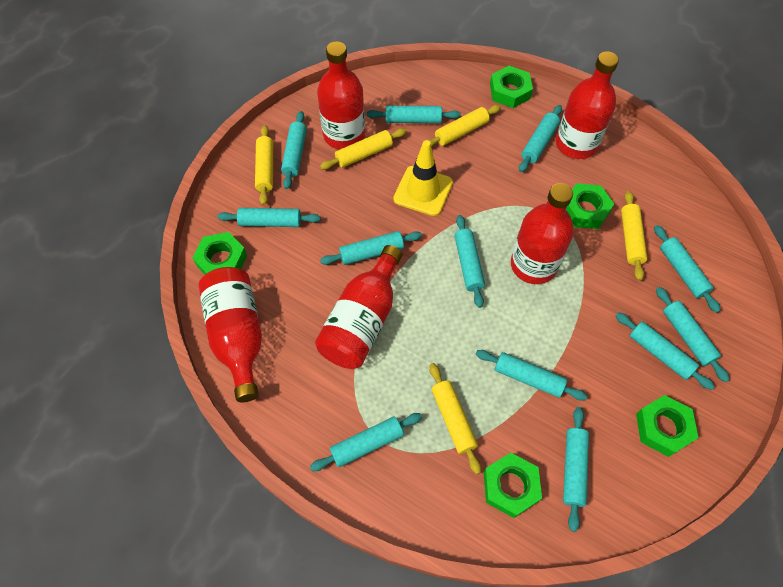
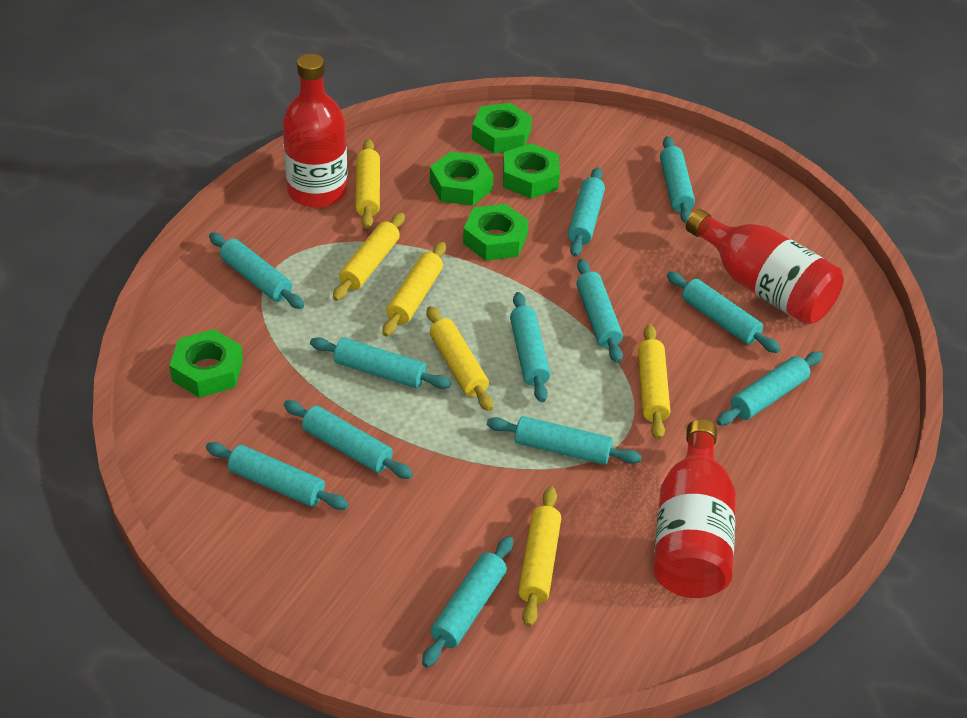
red bottle: [198,267,262,402] [315,245,402,369] [317,41,365,149] [511,183,574,284] [556,51,619,159] = 5 -> [282,54,347,208] [653,419,736,598] [686,209,844,325] = 3
yellow rolling pin: [255,125,273,205] [320,128,407,170] [428,105,501,147] [429,363,481,474] [621,191,647,281] = 5 -> [333,212,405,301] [355,139,380,229] [382,242,446,337] [427,306,493,411] [518,486,561,627] [638,324,670,440] = 6
yellow traffic cone: [393,140,453,216] = 1 -> none = 0

